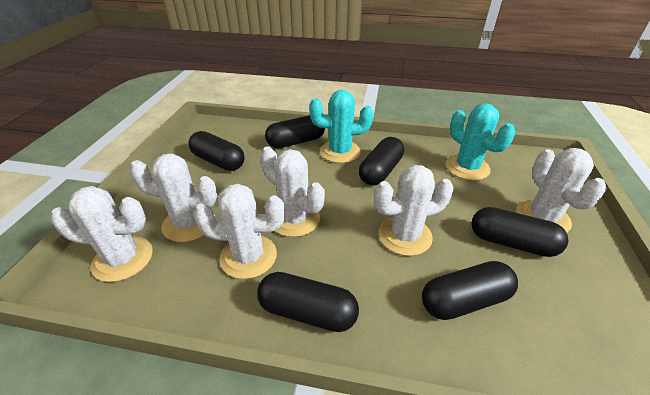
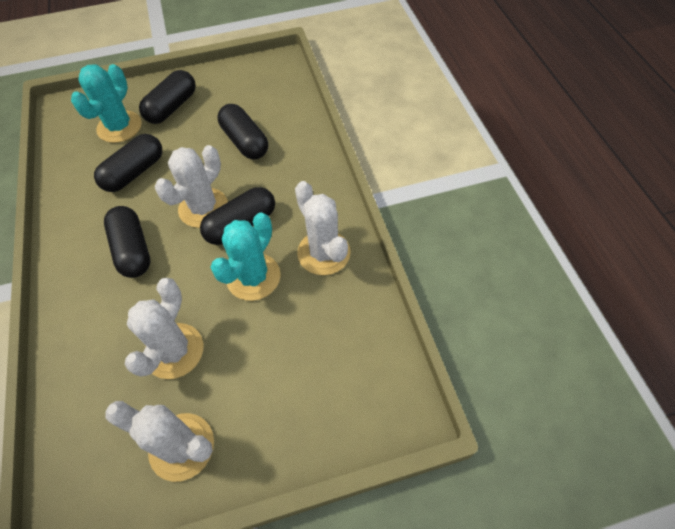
black capsule: [188,131,244,171] [257,272,359,332] [265,115,325,148] [359,137,404,186] [422,261,518,320] [471,207,568,257] = 6 -> [94,134,162,192] [104,206,150,278] [139,70,196,124] [200,187,275,245] [218,104,268,160] = 5
white cactus: [50,186,153,282] [129,154,217,242] [193,184,285,279] [260,146,325,237] [374,165,453,256] [516,148,607,233] = 6 -> [105,401,214,482] [124,278,203,379] [155,145,228,228] [295,181,351,275] = 4

